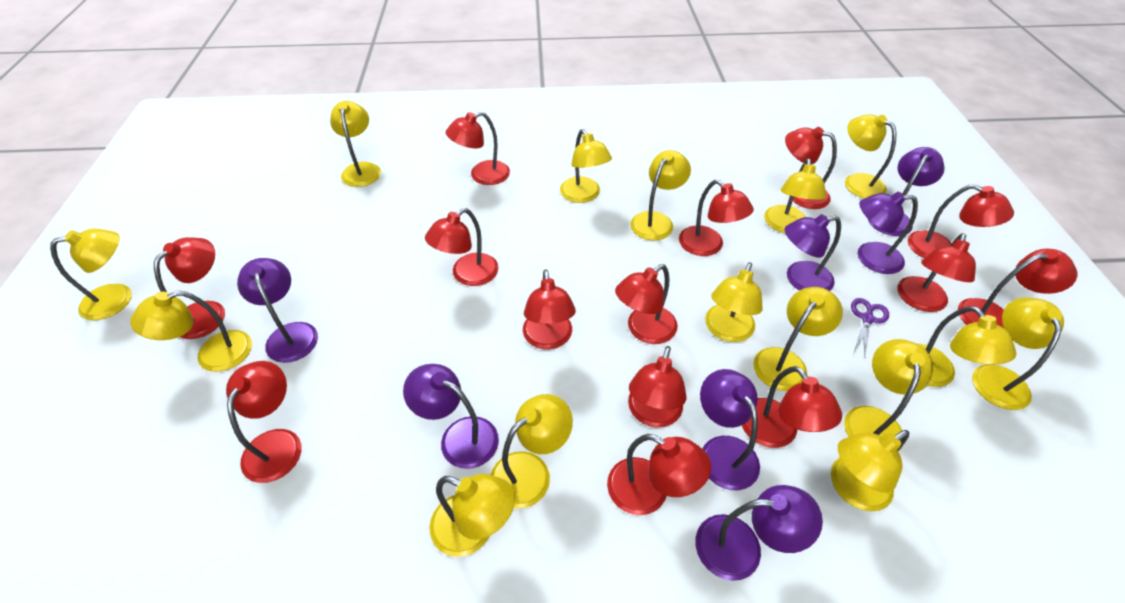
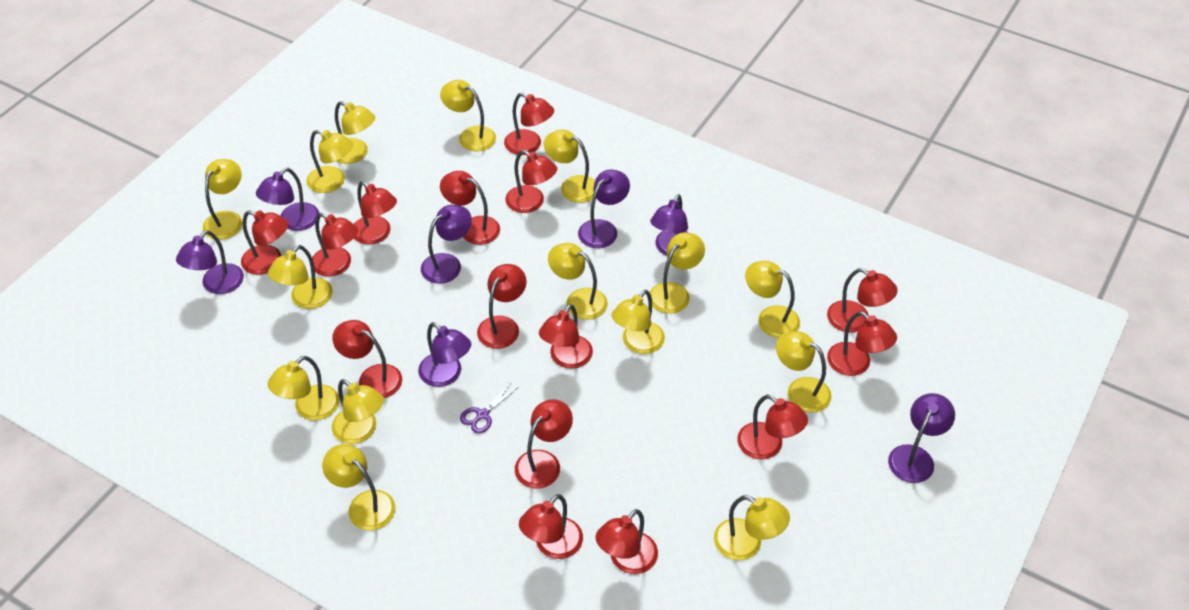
red lamp: [154,237,225,339] [226,361,301,483] [425,208,498,286] [446,112,510,185] [523,269,576,349] [607,434,711,515] [615,264,678,344] [628,346,686,428] [679,180,754,256] [742,366,842,448] [785,127,837,209] [897,233,976,312] [908,184,1014,258] [958,249,1077,328] = 14 -> [241,210,289,275] [312,213,358,277] [332,320,402,398] [354,181,397,245] [440,171,500,245] [477,264,527,349] [504,93,554,155] [505,150,557,213] [515,399,573,489] [519,494,583,559] [539,304,593,369] [596,509,658,574] [737,395,808,460] [827,268,898,333] [827,311,897,376] = 15

